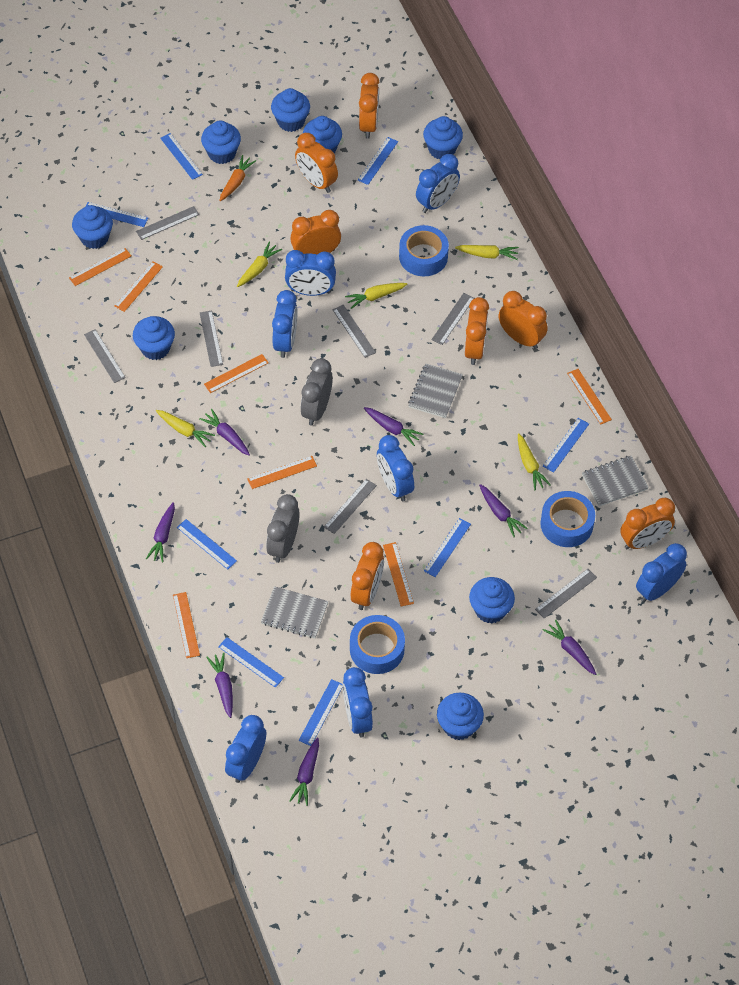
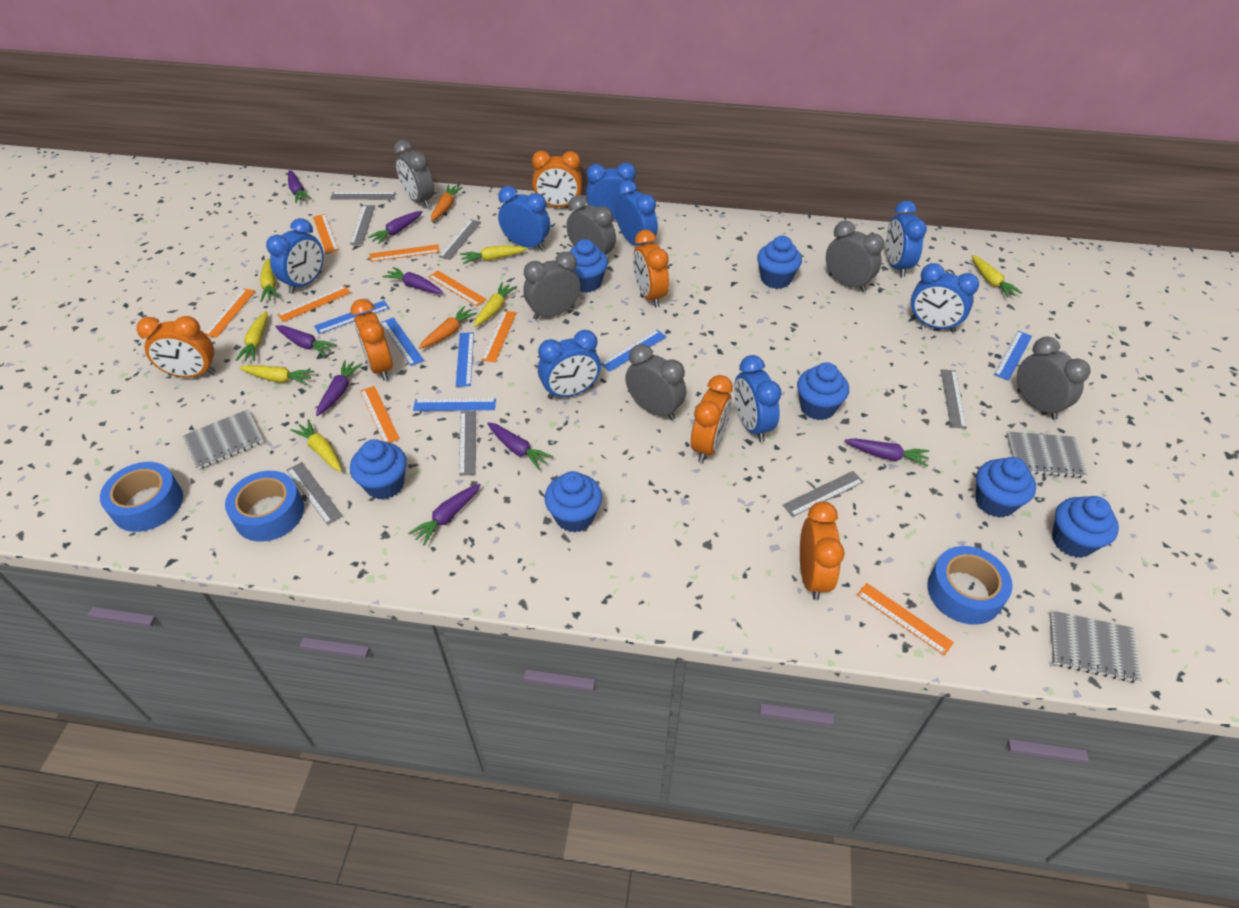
blue clock: [225,715,266,783] [272,290,297,358] [285,250,336,296] [343,667,373,737] [377,435,414,501] [416,154,460,213] [636,543,687,602] = 7 -> [266,218,324,294] [498,186,550,250] [538,330,601,399] [586,162,636,220] [615,180,658,246] [734,355,781,442] [886,201,927,277] [911,263,979,332] = 8
blue cupcake: [72,205,113,249] [133,316,175,360] [201,120,241,164] [271,88,310,132] [303,116,342,154] [423,116,463,159] [437,692,484,740] [469,577,515,623] = 8 -> [350,439,407,500] [544,471,602,533] [570,239,608,293] [757,236,802,289] [797,362,849,420] [975,457,1036,518] [1052,496,1119,558] = 7
blue ruler: [85,202,148,227] [160,133,203,180] [177,519,237,570] [218,637,284,688] [299,679,343,746] [358,137,398,185] [424,518,471,577] [543,418,589,473] = 8 -> [314,300,389,334] [381,317,424,366] [413,399,496,411] [456,332,474,387] [601,330,667,372] [994,331,1032,381] = 6
grey clock: [266,494,300,563] [301,358,333,426] = 2 -> [394,140,434,208] [523,252,581,320] [567,195,616,255] [625,344,686,420] [826,221,884,292] [1017,337,1091,420] = 6
orange carrot: [219,155,256,201] = 1 -> [419,306,478,349] [431,185,463,221] = 2
orange clock: [290,210,341,255] [295,133,338,193] [351,542,384,610] [359,73,380,139] [465,297,489,365] [499,291,548,349] [620,498,675,549] = 7 -> [136,316,216,378] [350,299,393,381] [532,151,582,207] [633,230,669,307] [691,375,733,463] [800,501,845,600] = 6
orange ruler: [69,248,131,286] [114,261,163,312] [173,592,200,658] [204,354,269,393] [247,456,317,489] [383,542,414,607] [567,369,612,425] = 7 -> [205,288,255,338] [277,286,351,322] [313,214,339,254] [360,386,400,443] [370,244,439,262] [428,271,487,306] [481,310,517,362] [857,583,954,655] = 8
purple carrot: [146,502,175,562] [199,409,250,456] [206,652,233,718] [289,738,319,806] [364,407,423,446] [479,484,528,537] [543,620,596,675] = 7 -> [275,325,337,357] [288,170,312,203] [316,360,362,416] [368,211,422,244] [382,267,443,294] [408,484,481,546] [487,422,553,470] [844,438,929,467] = 8
yellow carrot: [156,410,215,447] [237,242,282,287] [345,283,407,309] [455,245,519,260] [518,433,551,490] = 5 -> [235,311,268,361] [239,365,315,385] [260,258,279,302] [290,419,342,472] [460,246,527,264] [474,282,517,327] [972,255,1022,298] = 7

